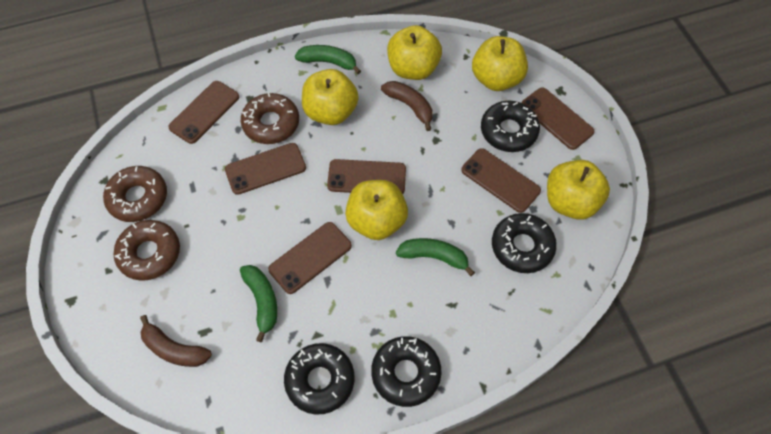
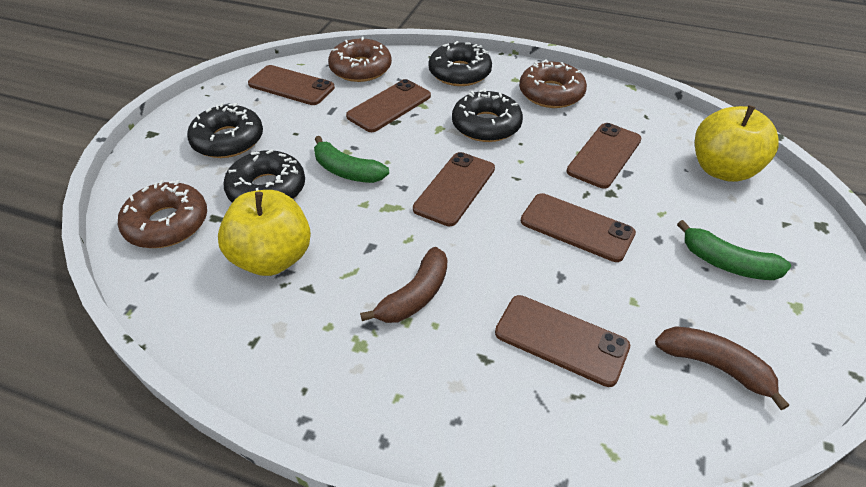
green banana: [240,265,277,342] [295,45,361,74] [396,238,475,276] = 3 -> [314,136,389,183] [677,220,791,280] = 2
yellow apple: [302,69,359,125] [345,180,408,240] [387,25,442,80] [472,36,528,91] [547,160,610,220] = 5 -> [218,190,311,276] [695,105,778,182] = 2

